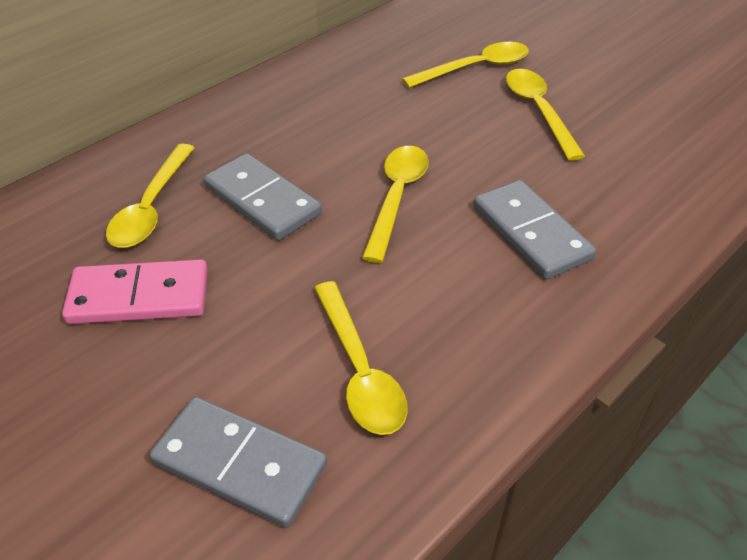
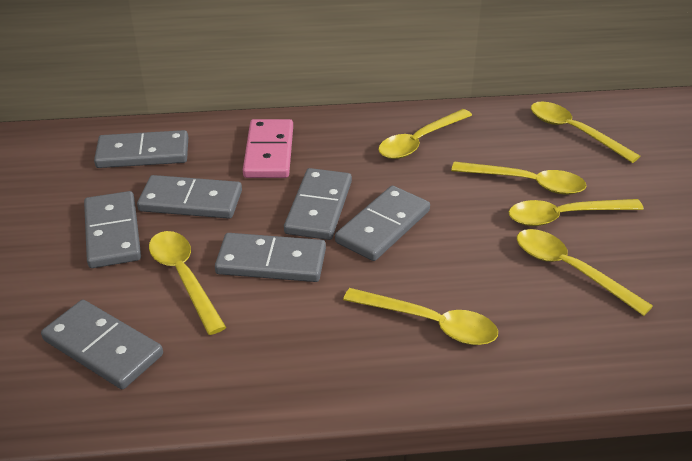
grey domino: [149,397,327,528] [203,153,322,241] [473,180,596,279] = 3 -> [41,300,163,389] [84,191,141,268] [94,130,188,168] [137,175,242,219] [215,233,326,282] [284,168,352,240] [335,186,430,261] = 7
yellow spoon: [106,144,194,248] [314,281,408,435] [362,146,429,263] [402,42,529,88] [506,69,585,161] = 5 -> [149,231,226,335] [343,288,498,345] [378,109,472,159] [451,162,586,195] [509,199,644,226] [517,229,653,316] [531,101,640,163] = 7

